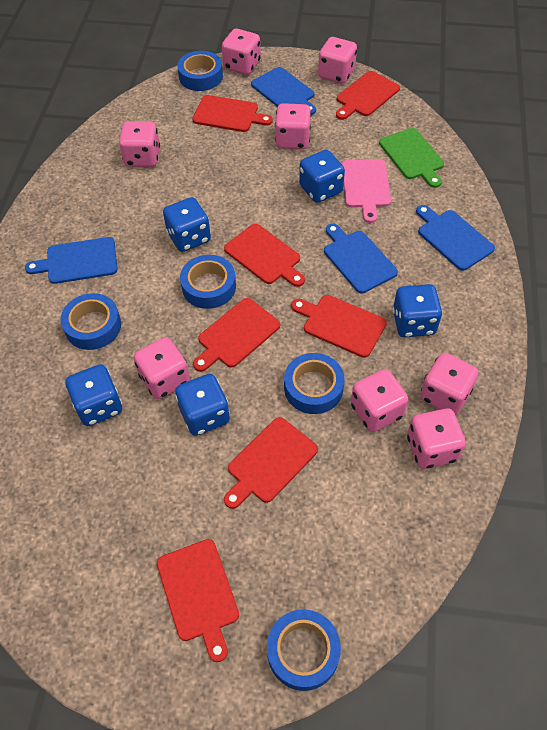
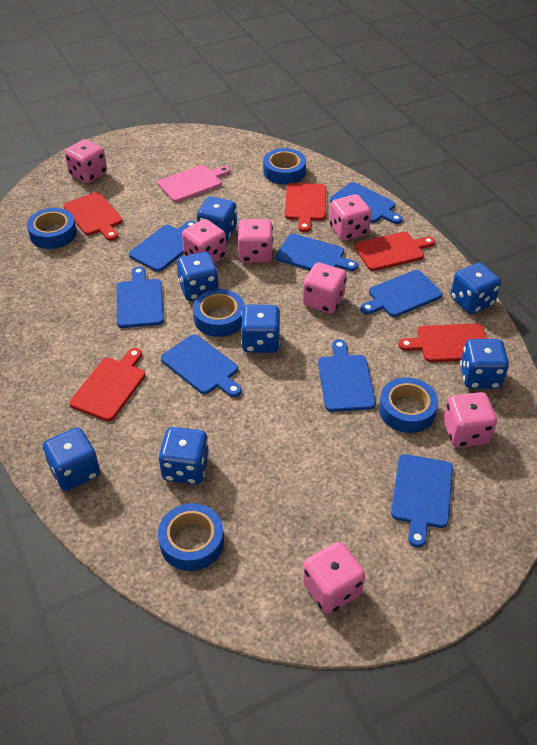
blue cutting board: [25,237,117,284] [251,67,316,115] [324,223,398,293] [416,205,495,271] = 4 -> [117,267,164,328] [129,221,196,272] [161,334,242,397] [275,234,358,271] [318,339,376,412] [330,182,403,224] [360,270,443,317] [391,454,453,548] = 8
blue dice: [65,364,122,426] [163,197,211,252] [175,374,230,436] [299,150,345,203] [393,284,442,337] = 5 -> [43,428,100,491] [158,427,209,485] [177,252,219,301] [197,196,237,242] [241,305,281,353] [450,263,501,314] [460,339,509,389] = 7
green cutting board: [379,128,444,188] = 1 -> none = 0
pink dice: [119,121,160,167] [134,337,190,399] [222,29,261,75] [275,103,311,149] [318,37,357,84] [351,369,409,432] [407,408,466,469] [420,353,479,415] = 8 -> [65,139,107,183] [182,219,226,263] [238,219,273,263] [303,263,347,313] [303,542,365,614] [329,194,371,241] [444,392,497,447] = 7
red cutting board: [157,539,239,662] [192,95,273,132] [193,298,280,372] [224,224,305,287] [224,417,318,509] [291,295,387,358] [336,71,400,120] = 7 -> [64,192,123,241] [69,348,145,421] [285,183,326,232] [355,232,435,271] [399,324,487,362] = 5

